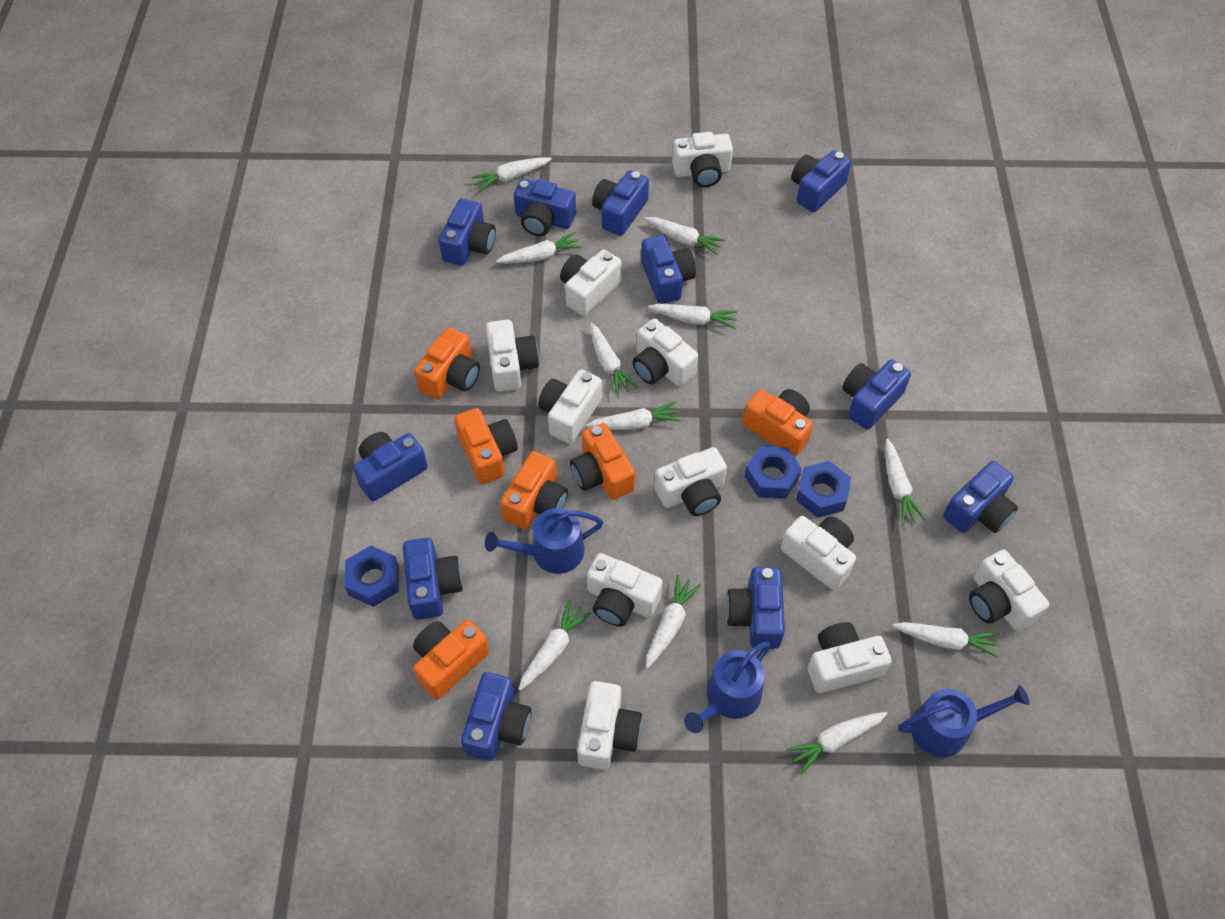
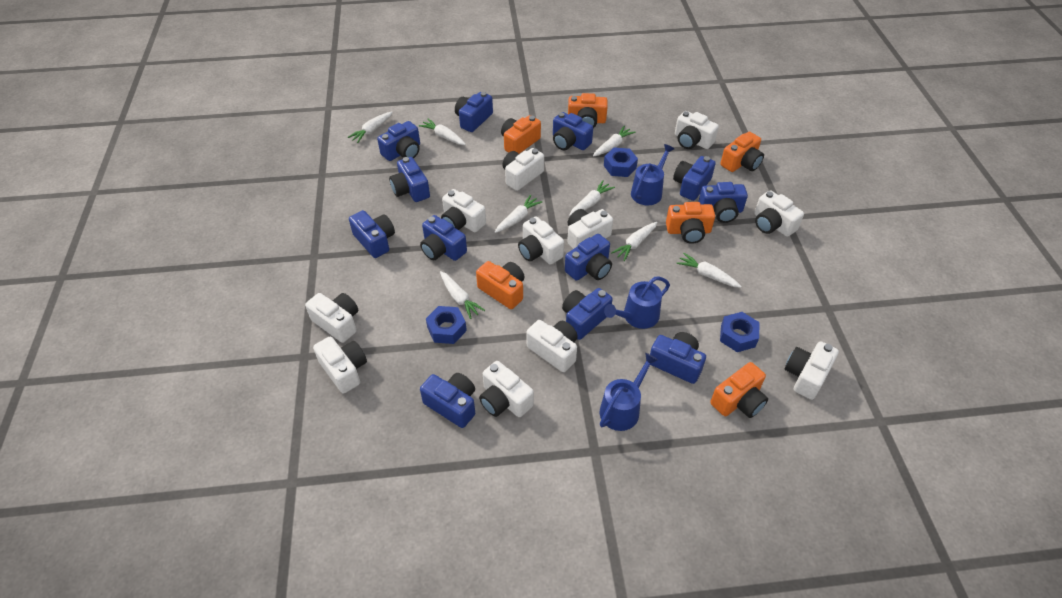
blue camera: [353,432,428,501] [403,538,463,620] [439,199,496,266] [461,672,532,761] [514,179,576,236] [592,170,649,236] [641,235,696,304] [726,567,785,649] [791,150,851,212] [842,360,911,430] [943,461,1018,533] = 11 -> [349,210,395,258] [377,121,420,161] [389,157,430,202] [420,215,467,261] [420,373,475,428] [455,92,493,132] [553,112,593,150] [562,288,613,340] [565,234,612,281] [650,332,706,384] [673,156,716,201] [698,182,748,223] = 12
white carrot: [471,157,552,191] [496,232,582,263] [518,600,591,691] [586,401,681,430] [590,323,638,396] [644,217,726,255] [646,575,701,668] [648,304,738,329] [786,712,887,774] [885,439,927,525] [892,622,1000,658] = 11 -> [348,112,393,143] [419,119,466,145] [440,271,485,319] [495,195,542,233] [569,181,615,216] [593,126,635,157] [611,222,657,261] [676,253,742,288] = 8

